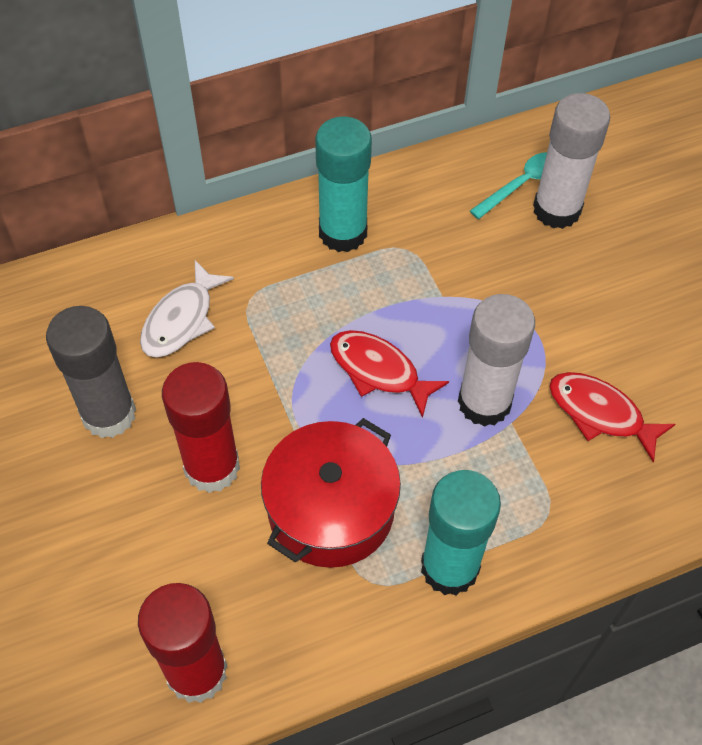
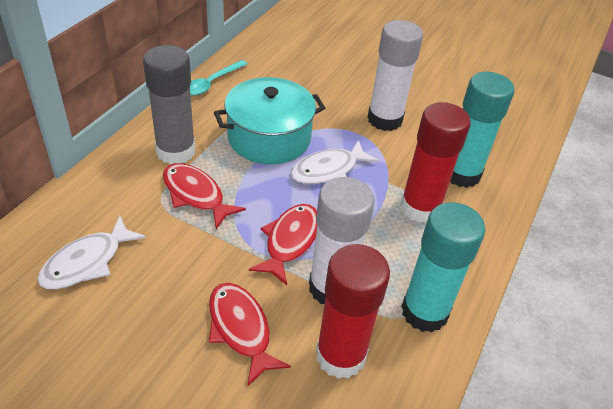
red fish: [330,330,449,418] [549,372,676,462] = 2 -> [163,163,246,229] [209,283,291,387] [249,204,317,285] = 3
red pot: [261,418,401,568] = 1 -> none = 0
turquoise pot: none = 0 -> [214,77,325,164] = 1
white fish: [140,260,234,358] = 1 -> [37,216,146,289] [291,140,379,184] = 2

